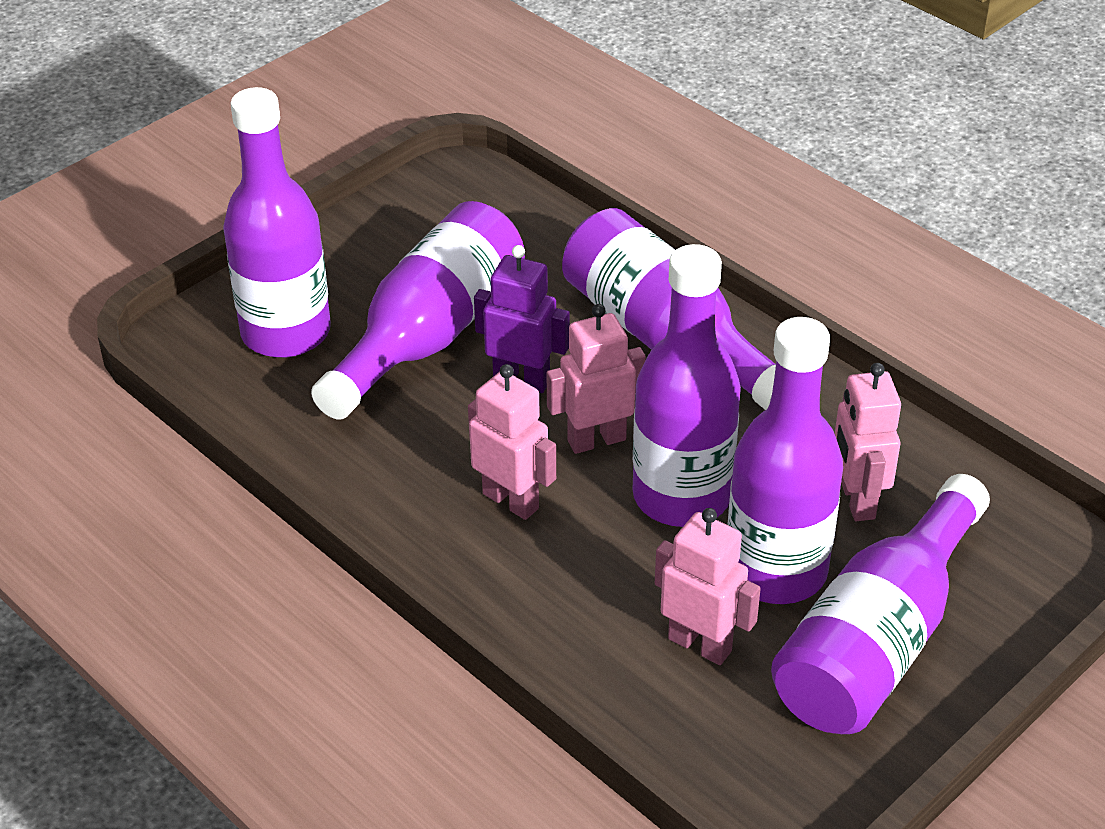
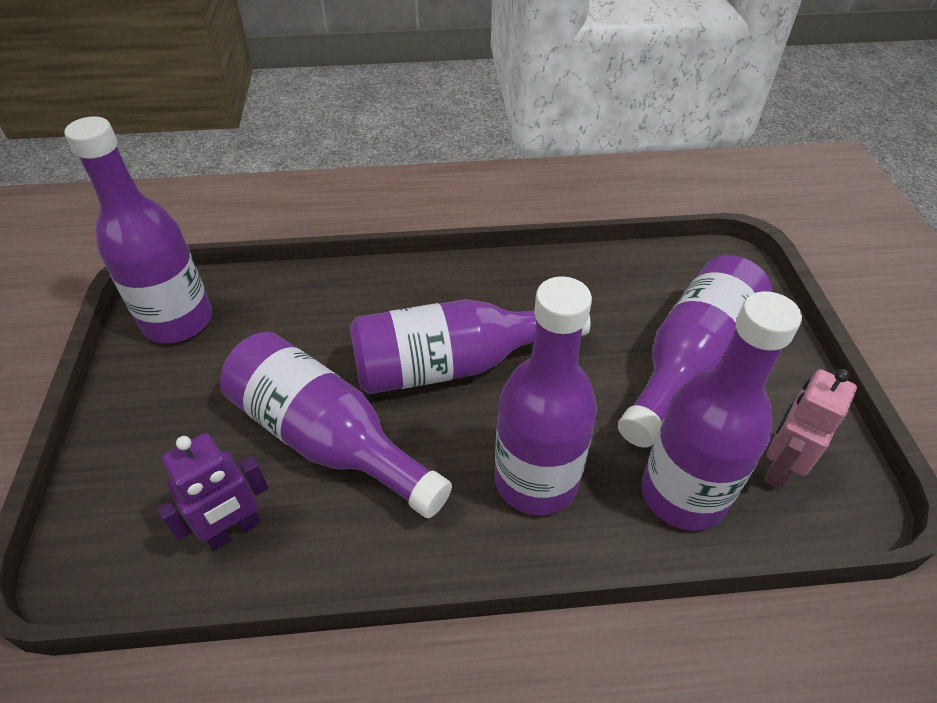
pink robot: [468,364,556,520] [546,304,646,454] [655,508,761,665] [835,363,901,521] = 4 -> [764,369,857,490] = 1

